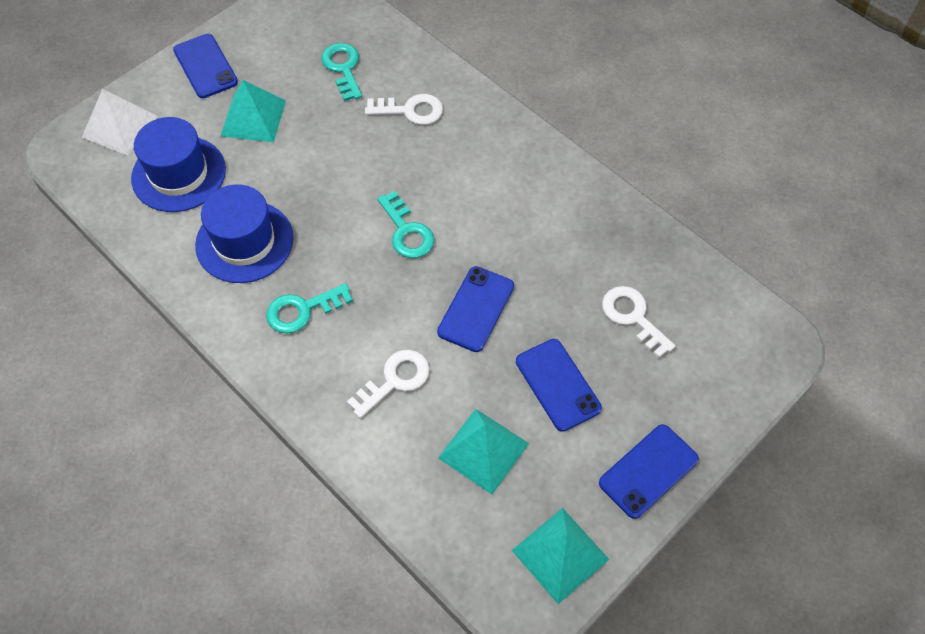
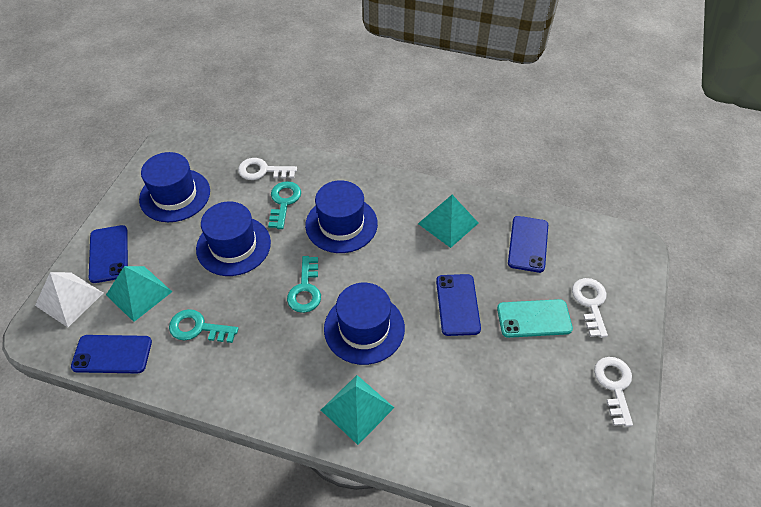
blue hat: [131,117,226,212] [195,184,294,283] = 2 -> [139,152,210,222] [196,201,271,276] [305,180,378,253] [324,283,405,365] = 4
turquoise phone: none = 0 -> [497,299,573,338] = 1

